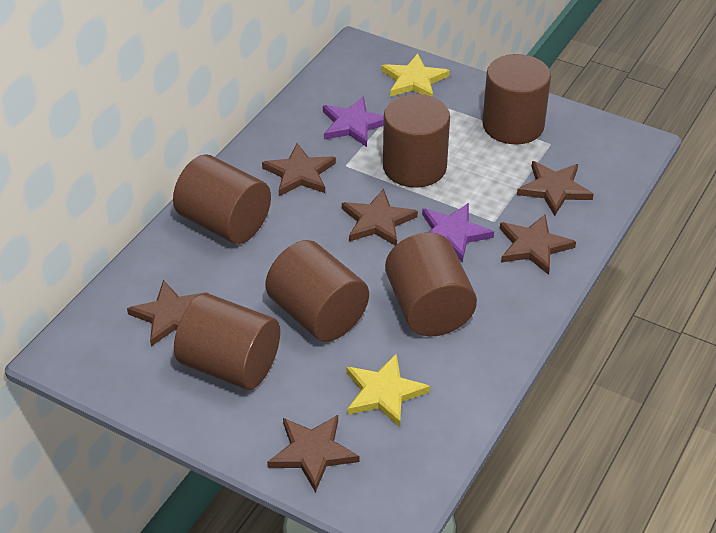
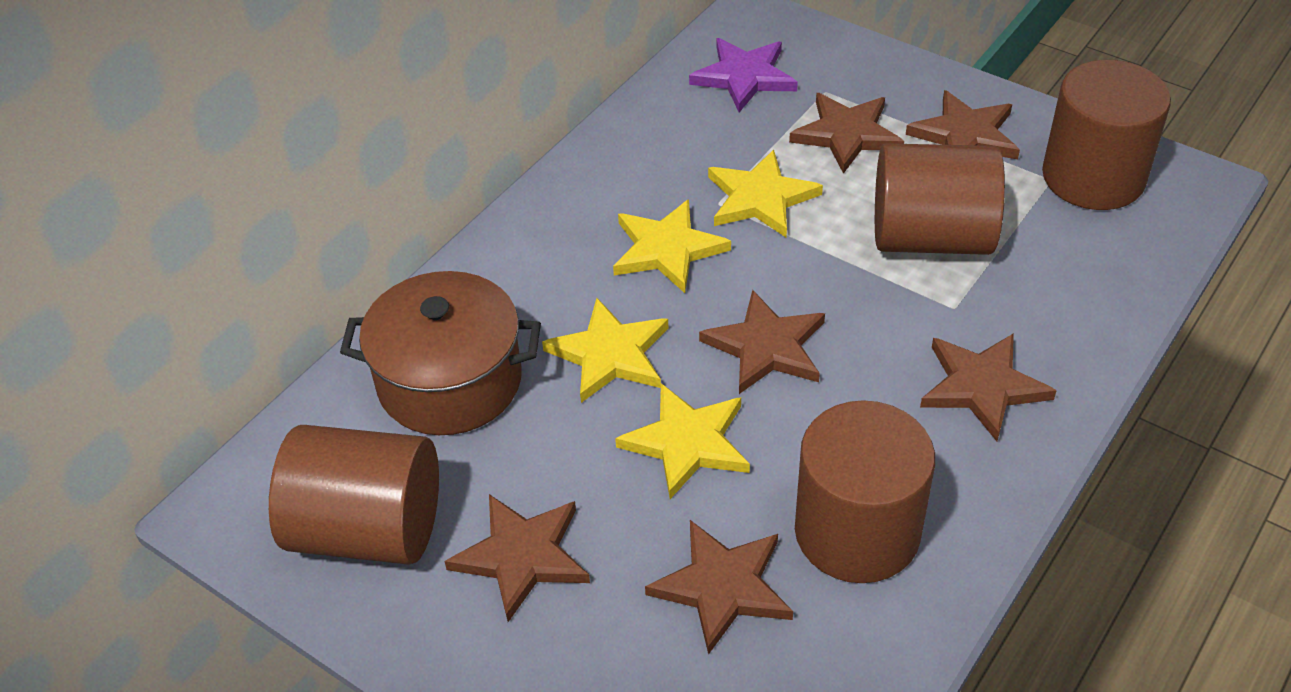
brown cylinder: [173,155,271,244] [174,293,280,390] [265,240,369,342] [383,94,450,188] [385,232,477,336] [483,54,551,144] = 6 -> [269,425,439,565] [795,400,935,583] [875,143,1005,255] [1042,60,1171,210] = 4
brown pot: none = 0 -> [340,271,541,435] = 1
purple star: [323,96,384,147] [422,203,494,262] = 2 -> [689,38,798,113] = 1
yellow star: [346,353,430,427] [381,54,450,97] = 2 -> [542,298,668,403] [613,199,731,293] [615,383,750,499] [708,150,823,237] = 4

